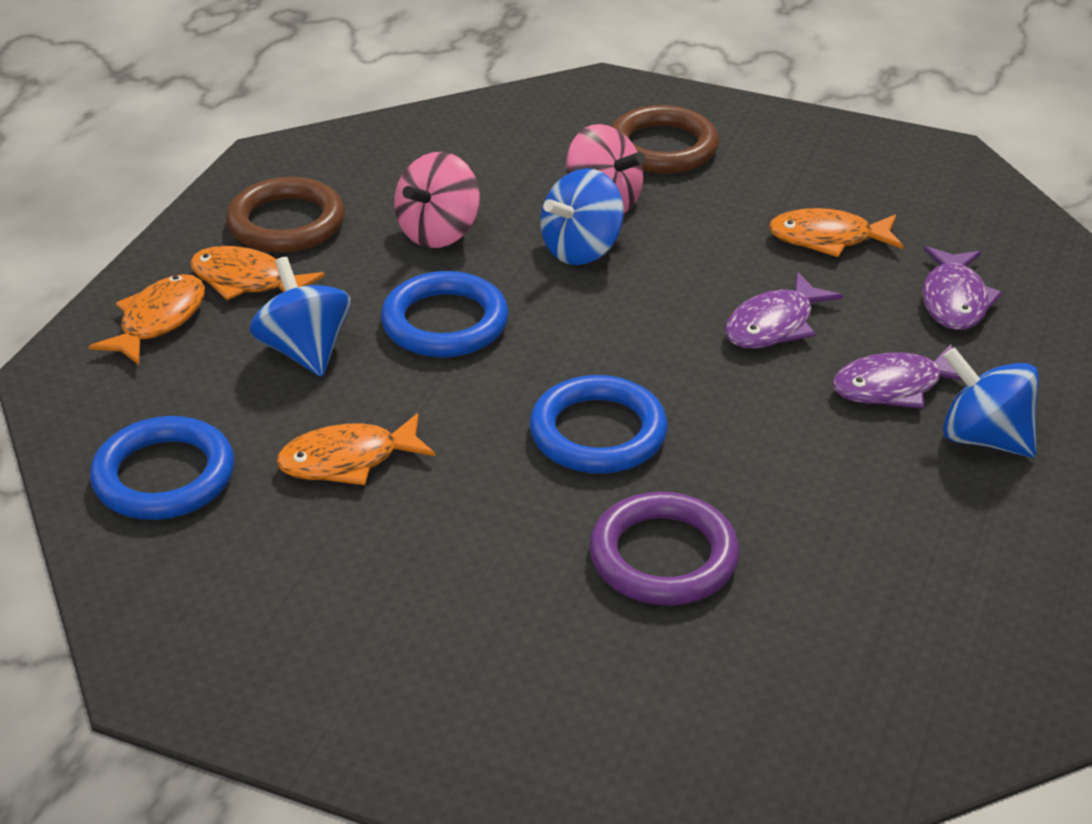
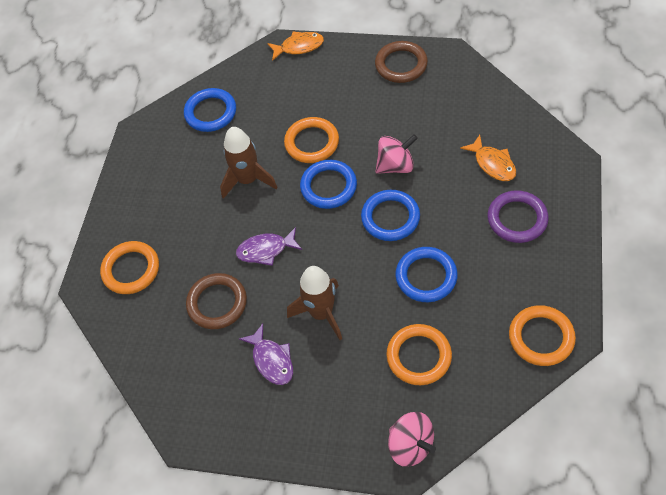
blue ring: [90,416,234,520] [381,271,509,358] [530,375,667,474] = 3 -> [184,88,236,132] [300,160,357,209] [361,190,420,241] [395,247,458,302] = 4
blue spinning top: [250,257,351,377] [540,168,624,265] [943,347,1039,458] = 3 -> none = 0
brown rocket: none = 0 -> [220,127,277,199] [287,266,342,340] = 2
orange fish: [89,274,205,365] [190,246,325,300] [277,413,435,485] [769,208,903,257] = 4 -> [267,32,324,61] [460,135,516,181] = 2
orange ring: none = 0 -> [100,241,159,294] [284,117,339,163] [386,324,452,385] [509,305,576,366] = 4
purple fish: [725,272,843,349] [832,344,962,409] [922,246,1003,330] = 3 -> [236,227,302,266] [239,324,293,385] = 2

